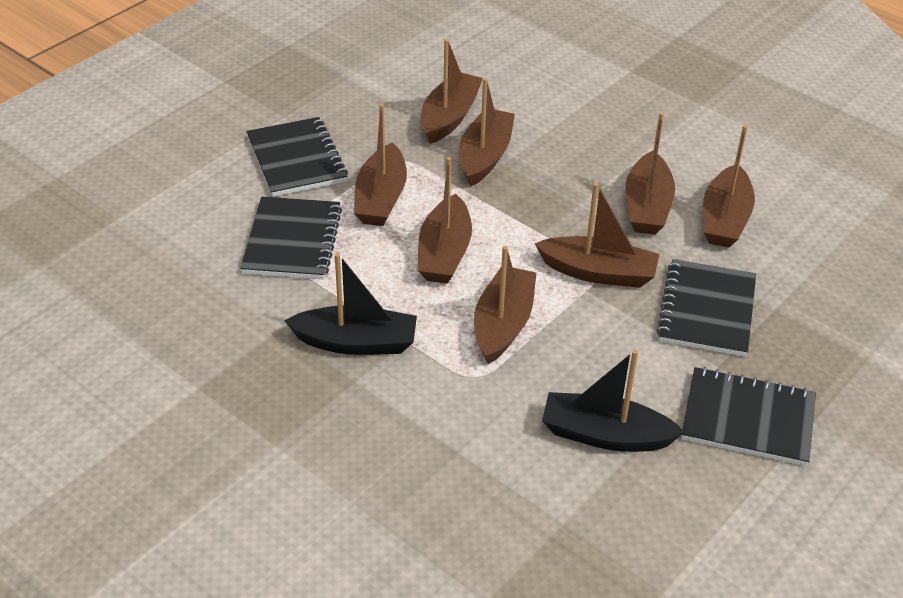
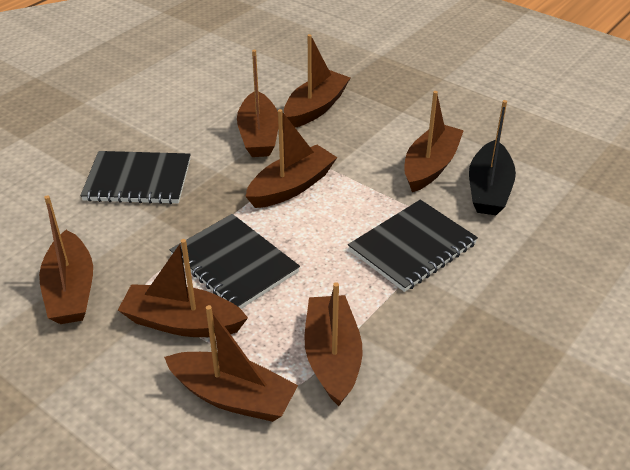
black boat: [284,253,417,355] [542,350,685,452] = 2 -> [469,100,516,215] = 1
black notebook: [240,197,342,279] [247,117,348,197] [657,259,756,357] [682,367,816,466] = 4 -> [81,151,191,204] [170,214,300,309] [348,200,478,292] = 3

